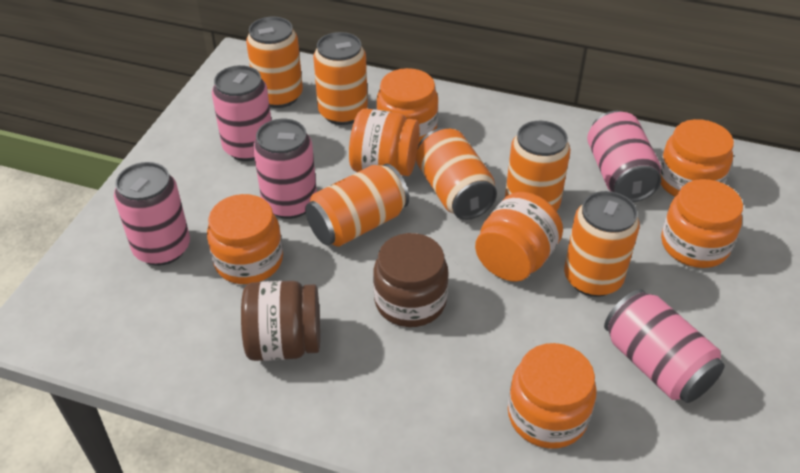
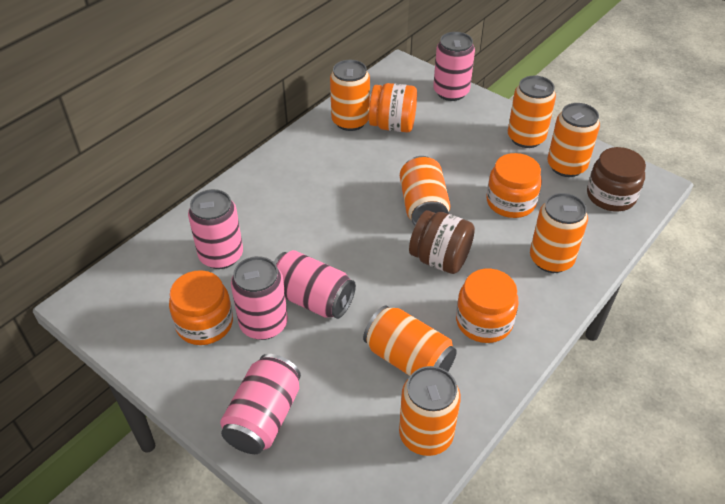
orange can: [246,17,303,108] [305,164,409,247] [313,32,368,125] [416,128,497,220] [505,121,570,211] [564,191,640,297] = 6 -> [330,60,370,131] [363,305,457,376] [399,366,461,456] [400,156,450,226] [508,76,556,148] [530,193,588,273] [547,103,600,177] = 7
orange jar: [207,194,283,284] [349,109,420,176] [376,68,438,143] [475,192,563,282] [508,343,597,449] [660,119,734,197] [661,179,743,268] = 7 -> [169,270,233,345] [369,83,417,132] [456,269,519,343] [486,153,542,218] = 4

